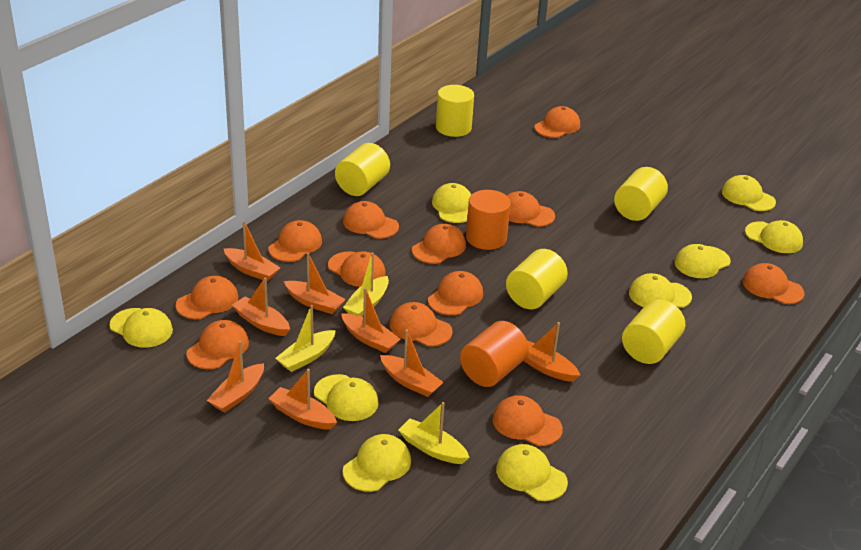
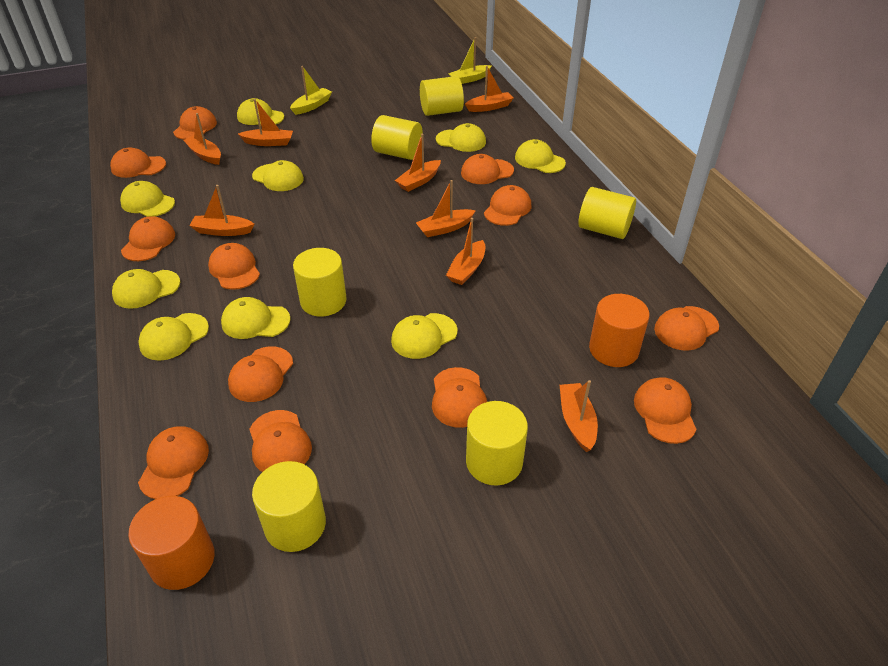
yellow boat: [276,305,336,372] [343,252,389,316] [398,402,470,464] = 3 -> [290,66,332,115] [448,37,492,84] = 2
yellow cylinder: [335,143,390,196] [436,85,474,137] [506,249,568,309] [614,167,668,221] [622,299,685,364] = 5 -> [252,461,326,552] [293,248,347,316] [371,115,423,160] [420,76,464,116] [466,401,528,486] [578,187,636,239] = 6

